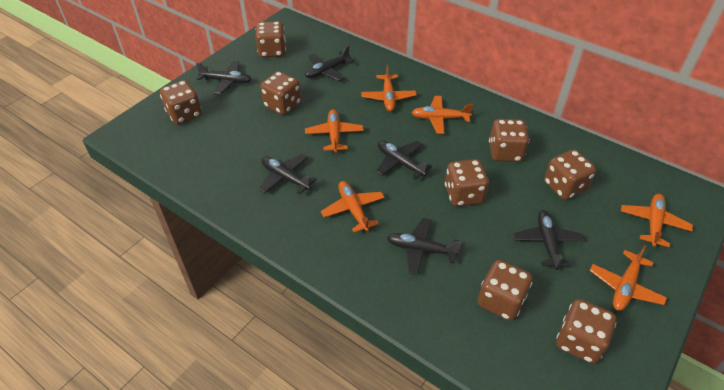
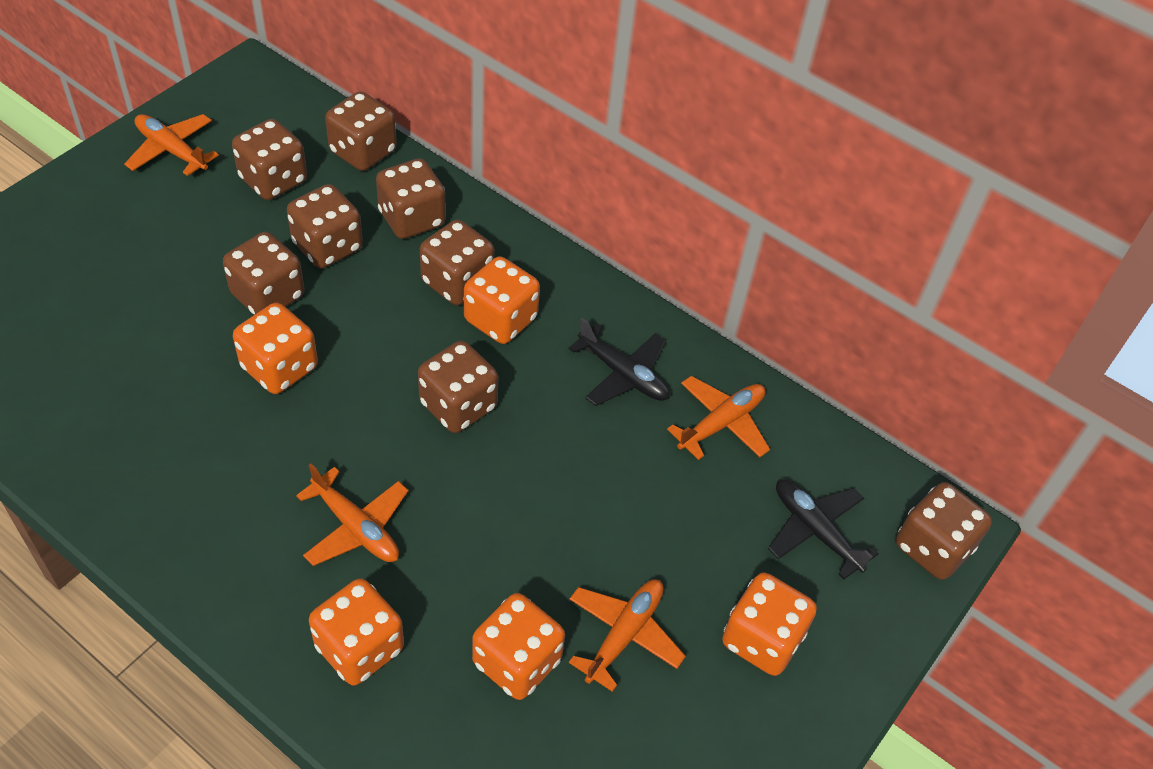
black plane: [196,61,252,94] [259,154,317,194] [305,46,354,81] [376,141,432,180] [387,218,462,275] [513,210,585,270] = 6 -> [568,318,670,406] [768,479,879,580] = 2
orange dice: none = 0 -> [233,303,318,394] [309,578,404,686] [464,256,540,344] [472,593,565,700] [722,572,817,676] = 5
orange plane: [305,109,364,153] [321,181,385,233] [361,64,416,111] [411,96,473,134] [590,245,667,311] [621,194,693,247] = 6 -> [124,114,219,176] [296,464,409,566] [569,579,686,692] [667,376,770,460] = 4

